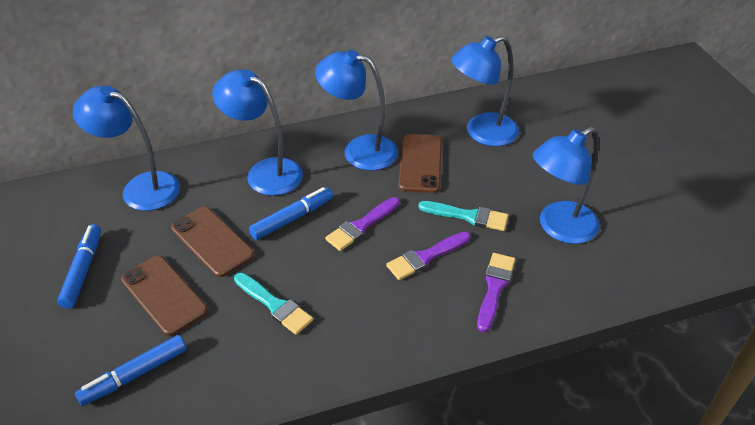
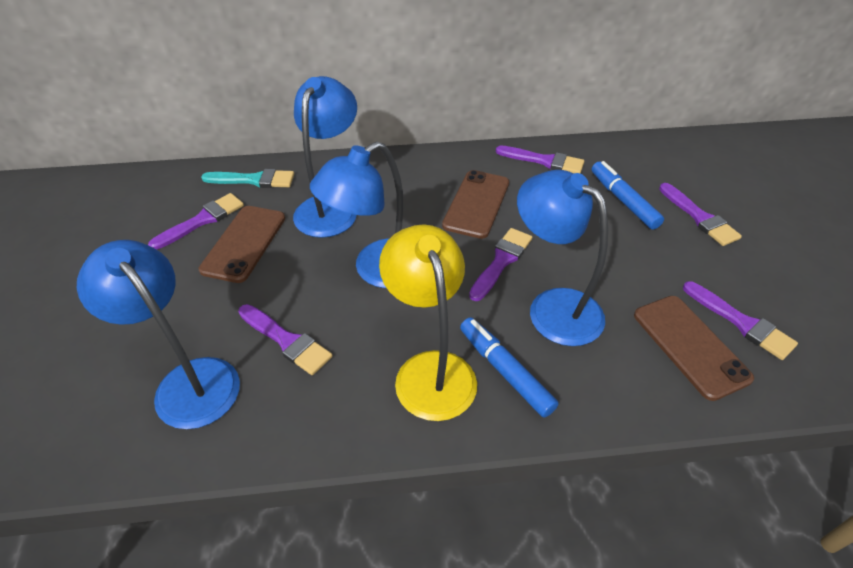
blue lamp: [73,85,180,211] [212,70,303,196] [315,50,398,171] [451,36,519,146] [533,127,599,244] = 5 -> [77,240,240,429] [293,76,357,238] [310,141,403,288] [517,170,608,346] = 4
blue marker: [57,224,101,309] [75,335,187,406] [249,187,333,240] = 3 -> [460,317,559,418] [591,161,664,230] = 2
purple brush: [325,197,400,251] [386,231,470,280] [477,253,515,332] = 3 -> [148,193,244,250] [238,304,332,375] [469,228,532,301] [496,145,584,173] [659,183,742,246] [683,281,798,360] = 6
turquoise brush: [234,272,313,335] [418,201,508,231] = 2 -> [201,169,294,188] = 1
yellow lamp: none = 0 -> [379,224,477,421] = 1

